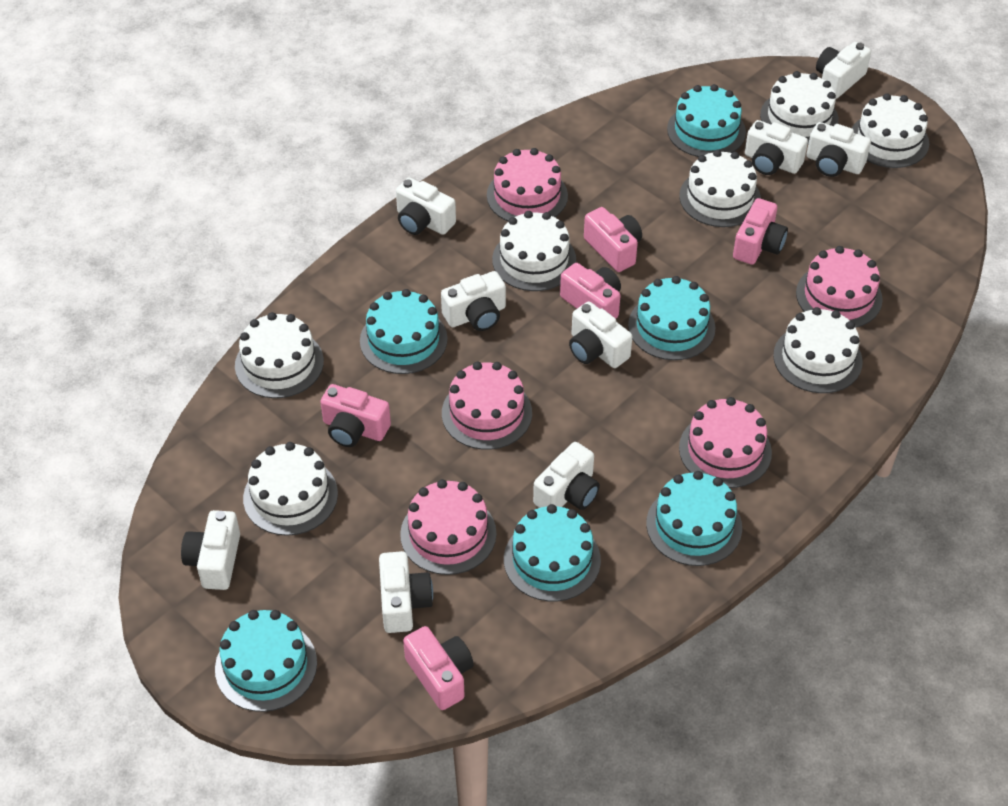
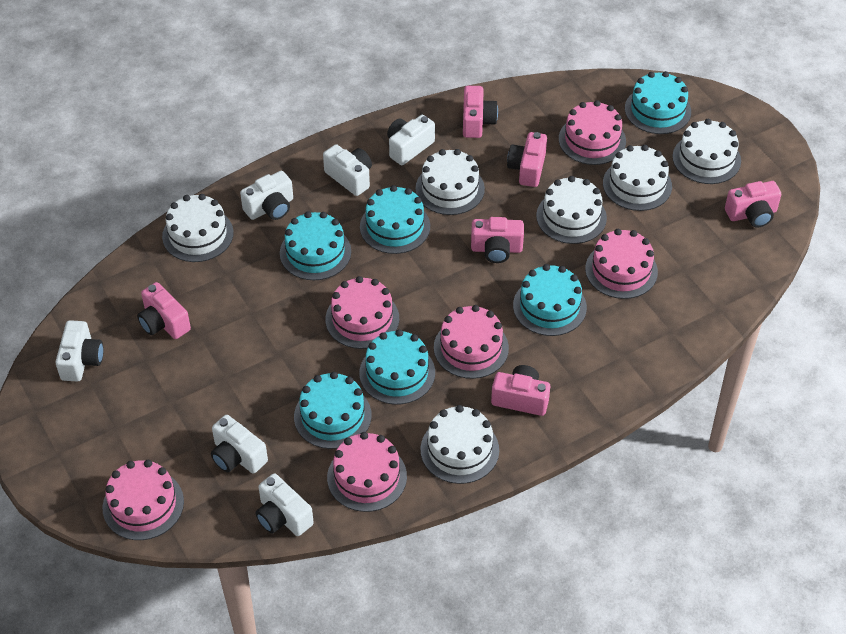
pink cake: [400,479,496,575] [442,362,532,450] [487,148,568,221] [679,397,772,488] [796,246,883,328] = 5 -> [102,460,184,540] [326,276,399,349] [327,432,407,512] [434,305,509,379] [559,100,626,165] [585,229,658,299] = 6
pink camera: [320,384,391,447] [403,626,474,710] [560,263,621,319] [584,207,642,272] [733,198,788,265] = 5 -> [137,282,191,339] [463,86,498,138] [471,217,524,263] [491,365,550,416] [507,132,547,187] [725,181,781,228] = 6
white cake: [235,312,324,398] [243,442,338,536] [492,211,576,291] [679,150,761,227] [760,71,839,144] [773,307,863,393] [852,93,929,168] = 7 -> [162,194,234,262] [415,149,485,215] [420,405,499,484] [536,176,607,244] [603,145,672,211] [673,119,741,184] = 6
white camera: [181,510,240,590] [379,551,433,633] [396,177,456,235] [441,271,506,331] [533,442,600,510] [569,301,633,368] [745,120,808,175] [806,122,871,177] [816,42,871,99] = 9 -> [55,320,104,382] [211,415,268,474] [240,171,293,220] [255,473,314,536] [323,144,372,196] [387,115,435,165] = 6

